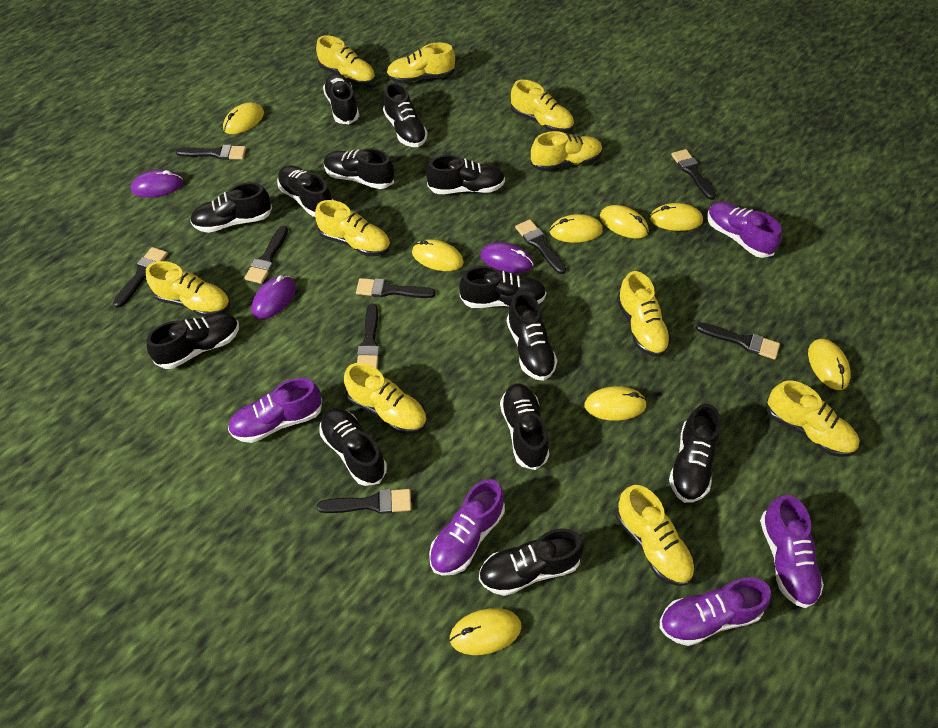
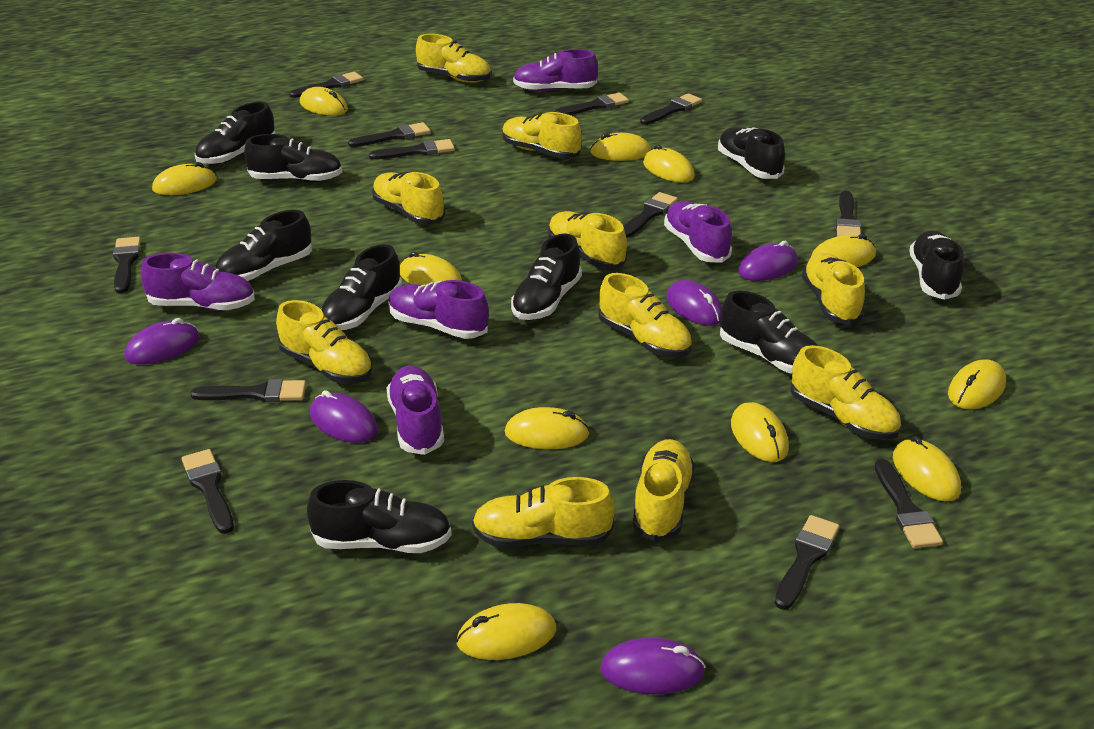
black brush: [113,247,168,308] [176,145,246,160] [245,226,288,284] [317,489,411,514] [356,278,436,298] [357,304,380,369] [515,219,566,274] [671,149,716,200] [696,322,780,359] = 9 -> [113,237,141,293] [182,449,234,534] [190,379,306,402] [289,72,363,98] [348,122,431,147] [369,139,455,160] [555,92,629,115] [623,192,678,238] [640,93,702,125] [775,515,839,610] [836,191,861,236] [875,459,943,548] = 12
black shoe: [146,313,239,369] [190,182,272,233] [277,165,333,217] [319,408,387,486] [323,73,359,124] [324,148,394,189] [383,83,428,147] [426,155,505,194] [459,266,547,308] [479,529,584,596] [500,383,549,470] [507,292,557,381] [669,404,721,503] = 13 -> [195,102,276,165] [215,210,312,281] [244,134,342,183] [307,480,452,553] [321,244,402,330] [511,233,582,320] [718,127,785,179] [720,291,818,374] [909,230,964,300] = 9
purple mouse: [131,170,183,198] [252,275,296,319] [480,242,534,273] = 3 -> [124,318,200,364] [310,390,378,443] [600,637,706,694] [667,280,722,326] [738,241,798,281] = 5
yellow mouse: [223,102,264,134] [412,239,464,271] [449,608,522,655] [550,214,603,243] [584,386,647,421] [600,205,649,238] [650,203,703,231] [808,339,851,390] = 8 -> [152,162,217,195] [300,87,348,116] [400,252,462,285] [456,603,556,660] [505,407,590,449] [590,133,651,161] [643,144,694,182] [731,402,789,462] [811,234,876,267] [893,436,961,502] [948,359,1006,409] = 11

